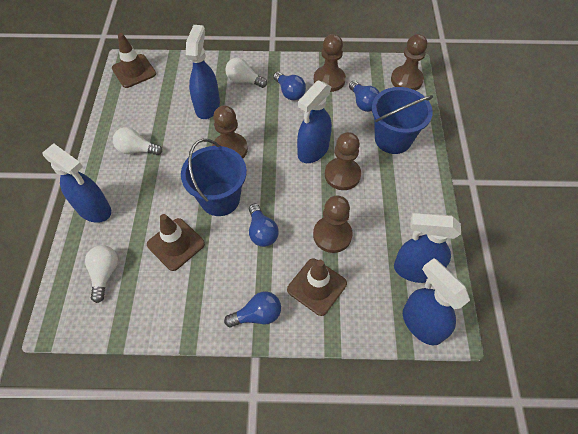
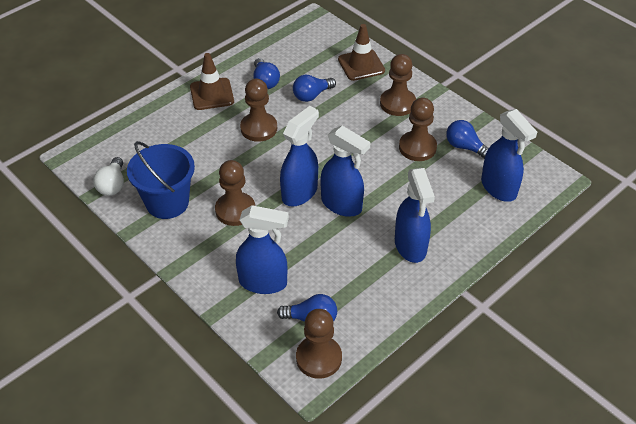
blue bucket: [181,139,247,216] [372,87,433,154] = 2 -> [127,141,195,219] = 1
brown traffic cone: [112,33,156,88] [147,214,205,271] [287,258,347,316] = 3 -> [190,53,234,110] [338,24,385,81] = 2
white light bulb: [85,245,118,303] [113,127,162,155] [225,58,267,88] = 3 -> [93,157,124,196] = 1

